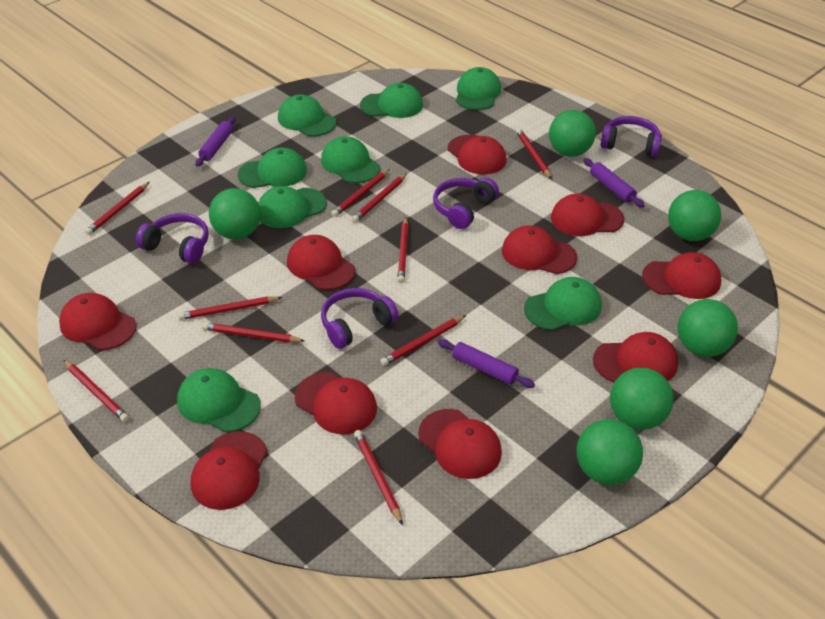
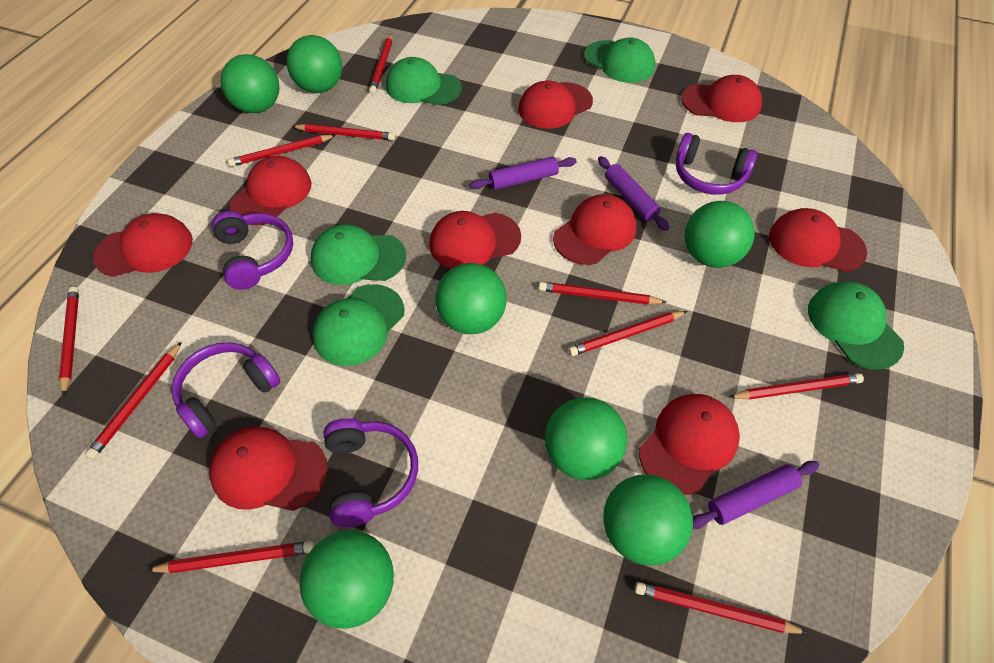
green ball: [209,188,261,239] [549,110,596,157] [576,419,643,485] [610,368,674,430] [668,190,721,241] [678,299,738,357] = 6 -> [221,54,280,113] [287,35,342,93] [299,530,394,629] [435,263,507,334] [545,397,627,480] [603,474,693,566] [685,201,755,268] = 7
green cap: [177,368,261,433] [238,148,307,188] [258,186,327,228] [278,94,337,137] [321,136,380,183] [360,83,423,118] [456,67,501,110] [524,277,602,331] = 8 -> [311,224,406,285] [312,284,405,366] [386,57,462,105] [584,38,655,83] [808,282,904,370] = 5
red cap: [59,293,136,350] [191,431,267,510] [287,235,355,290] [295,372,377,434] [418,409,502,479] [448,135,506,175] [502,225,577,274] [551,194,624,236] [593,332,678,382] [642,252,722,299] = 10 -> [93,213,193,277] [209,427,328,511] [230,156,311,225] [429,211,521,269] [518,81,593,129] [553,194,637,265] [639,394,740,495] [681,75,762,122] [769,208,867,272] = 9

